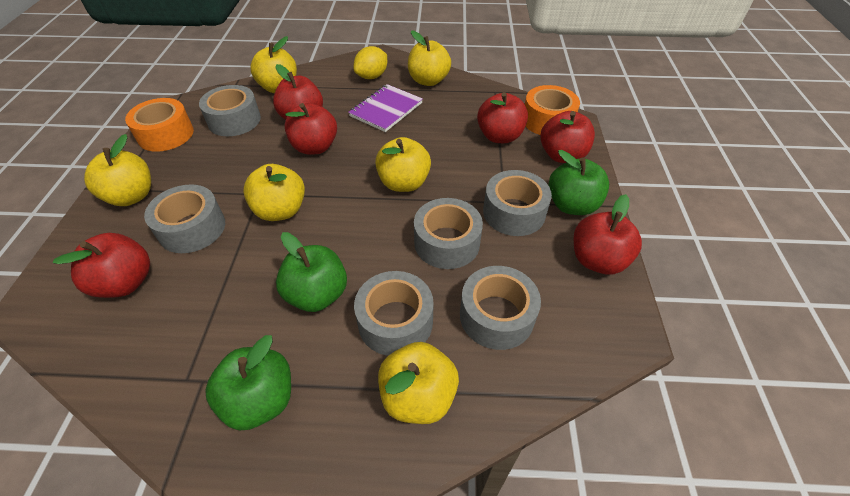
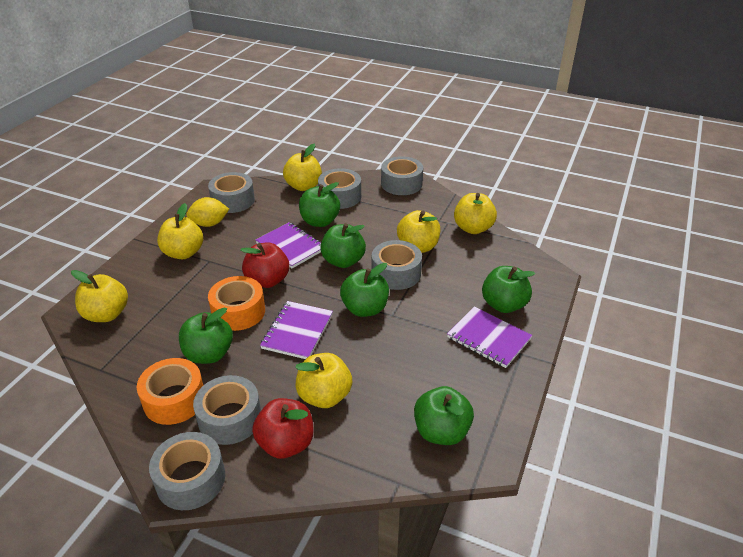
green apple: [205,335,291,430] [276,232,347,312] [548,150,609,215] = 3 -> [179,307,233,364] [299,182,340,227] [320,223,366,268] [340,263,389,317] [414,386,474,445] [482,266,535,313] = 6
purple notebook: [348,84,423,132] = 1 -> [256,222,321,268] [260,301,333,359] [447,306,532,368] = 3
red apple: [53,233,150,298] [273,64,323,120] [285,103,337,155] [477,92,528,143] [541,111,595,163] [574,194,642,275] = 6 -> [240,242,289,288] [252,398,313,459] = 2

